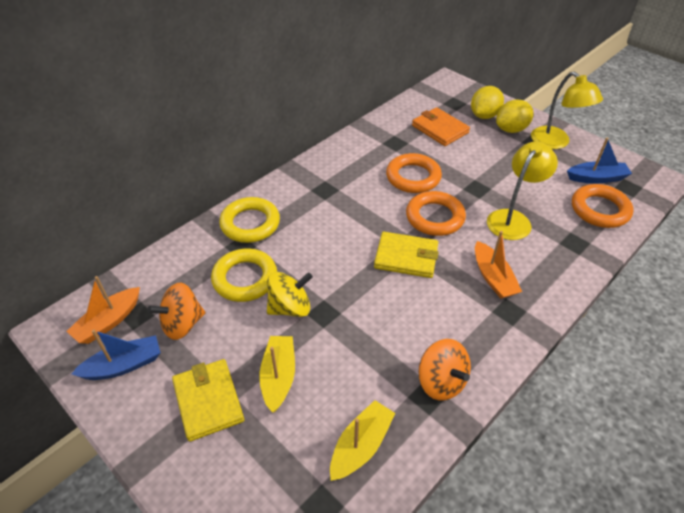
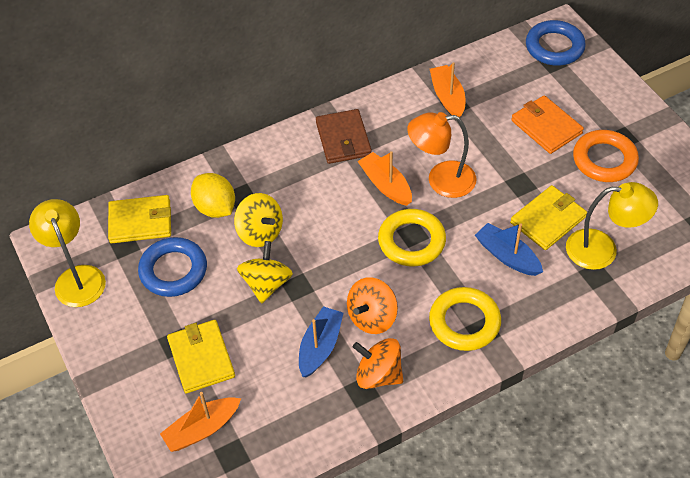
blue ring: none = 0 -> [138,237,207,297] [526,20,586,66] = 2
brown wallet: none = 0 -> [316,109,372,164] = 1
orange boat: [66,276,140,344] [475,231,522,299] = 2 -> [160,392,241,452] [358,151,412,206] [430,62,465,117] = 3
orange lamp: none = 0 -> [407,112,476,198] = 1
orange ring: [386,153,442,193] [406,191,466,236] [572,184,633,228] = 3 -> [573,130,639,182] = 1
yellow boat: [259,336,295,413] [330,400,395,481] = 2 -> none = 0
yellow lemon: [471,86,504,119] [496,99,534,133] = 2 -> [191,173,235,218] = 1
yellow spinning top: [267,272,313,317] = 1 -> [234,193,283,247] [237,241,293,303] = 2
yellow wallet: [172,359,244,442] [374,232,439,278] = 2 -> [108,195,171,243] [167,320,235,393] [510,185,587,250] = 3

